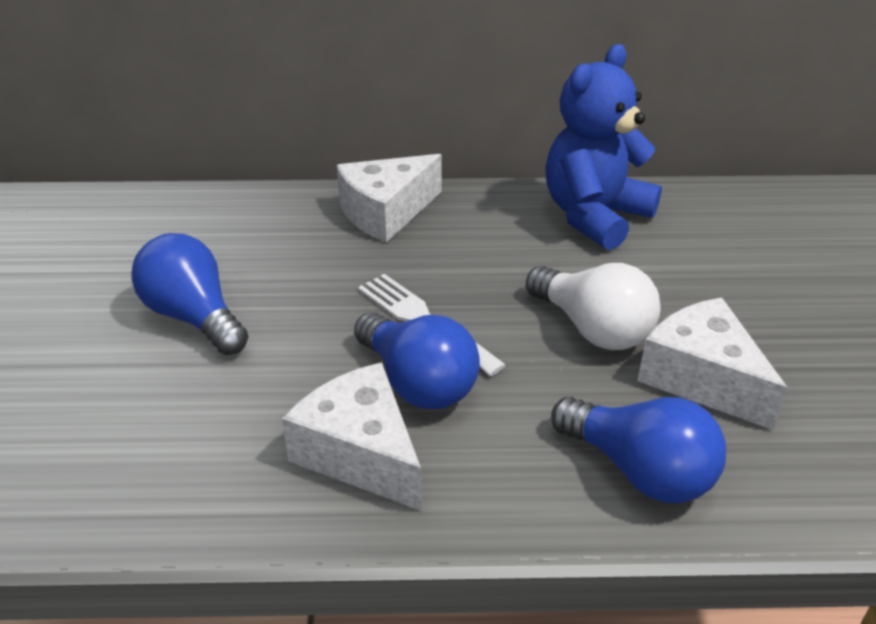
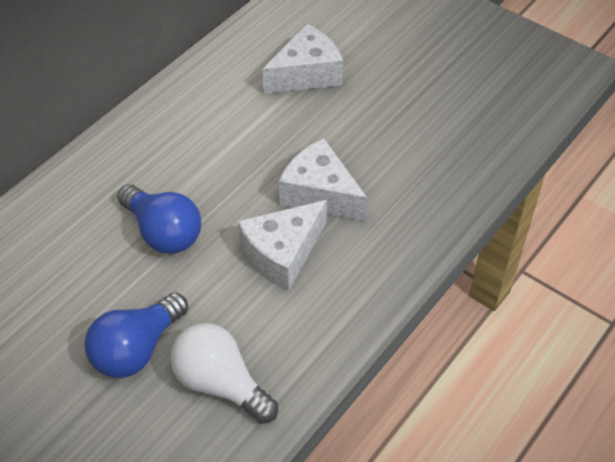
blue light bulb: [131,233,249,355] [354,312,480,409] [551,397,726,503] = 3 -> [85,292,188,378] [117,184,201,254] = 2
blue teddy bear: [545,44,662,250] = 1 -> none = 0
white fork: [358,274,506,376] = 1 -> none = 0

